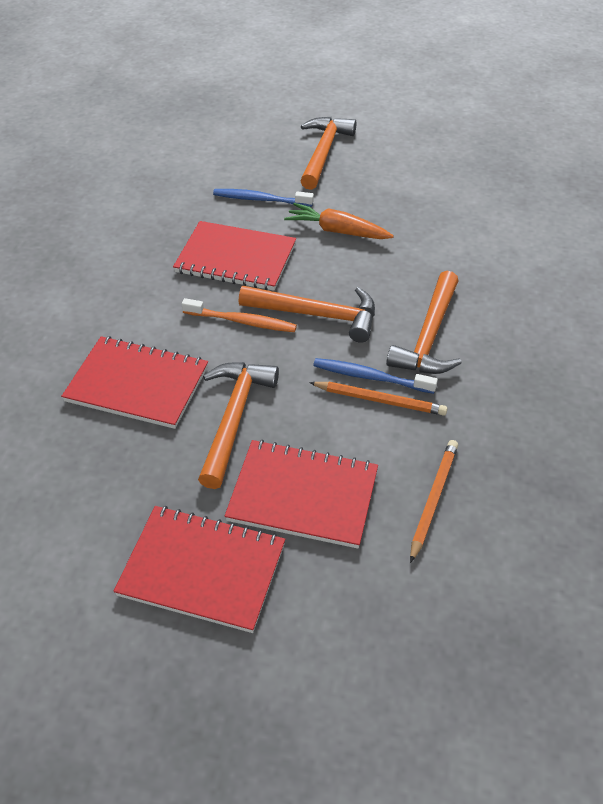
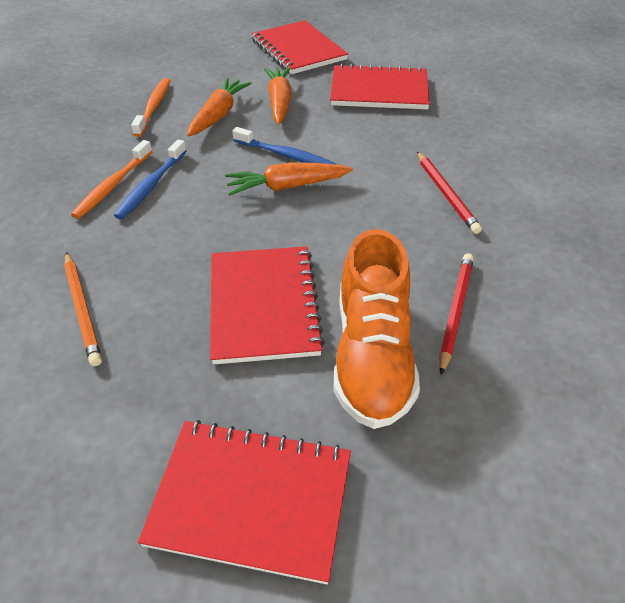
orange carrot: [284,203,394,239] = 1 -> [187,78,251,136] [225,162,353,195] [264,67,292,125] = 3
orange hammer: [198,362,279,489] [239,286,375,343] [300,117,357,190] [386,271,462,374] = 4 -> none = 0
orange pencil: [309,382,448,416] [410,440,458,563] = 2 -> [64,252,102,366] = 1
orange shoe: none = 0 -> [333,229,420,429] = 1
orange toothbrush: [182,298,297,332] = 1 -> [71,140,153,219] [131,78,171,137] = 2
red pencil: none = 0 -> [417,152,482,234] [439,254,474,375] = 2

